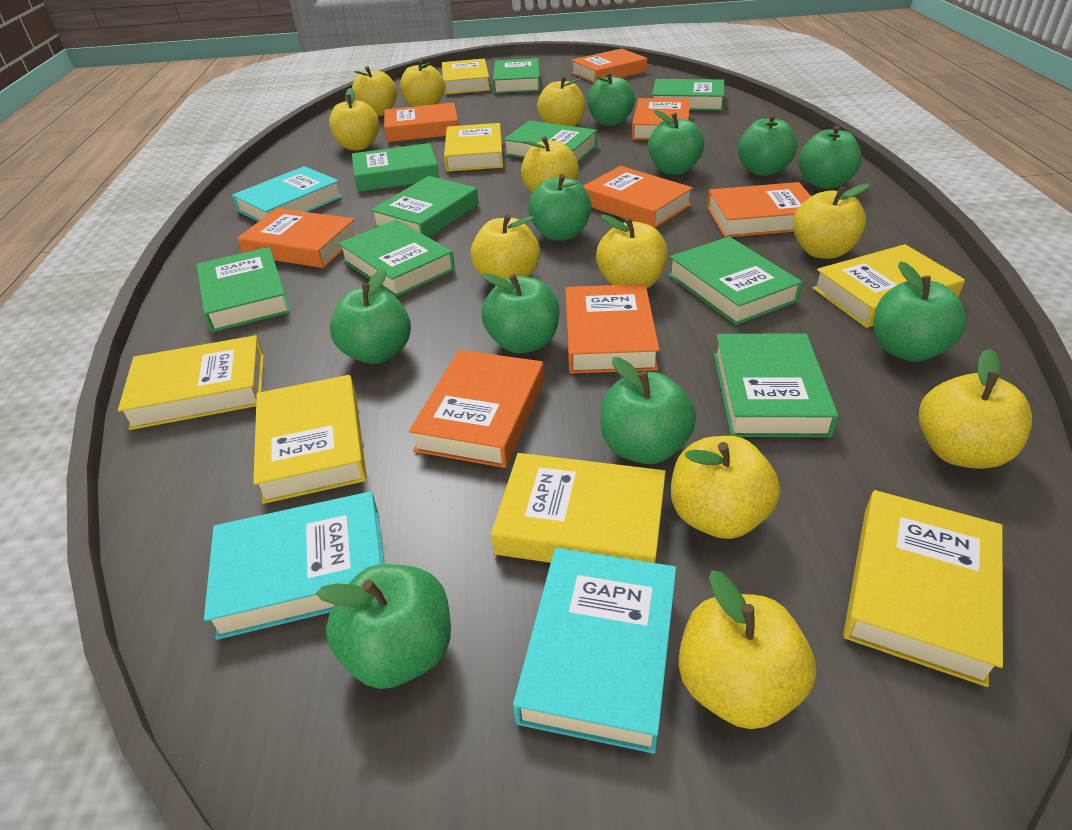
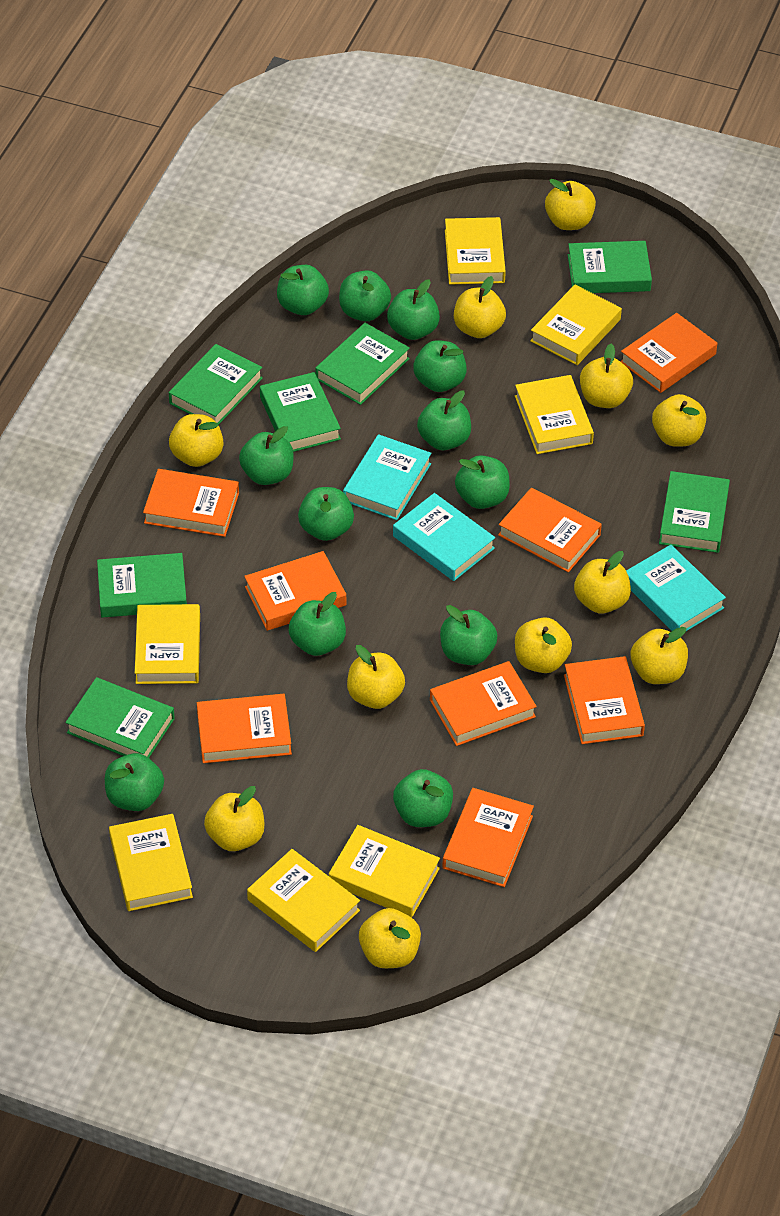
green apple: [316,564,451,689] [330,268,411,364] [481,273,560,353] [528,174,592,241] [587,72,635,126] [600,357,696,464] [648,110,704,175] [738,114,797,176] [799,125,862,189] [873,261,967,362] = 10 -> [105,753,164,811] [239,426,294,485] [277,265,329,315] [289,592,346,656] [298,487,354,541] [339,270,391,321] [387,279,440,340] [393,769,453,827] [413,340,467,392] [417,390,471,450] [440,605,498,665] [455,455,510,509] = 12
green book: [197,247,291,332] [338,220,455,297] [352,143,439,192] [371,176,479,238] [493,58,540,93] [503,120,597,162] [652,79,724,111] [668,237,803,325] [714,333,839,437] = 9 -> [66,677,175,758] [97,553,187,618] [169,344,263,425] [260,372,341,452] [315,323,410,405] [568,241,652,293] [659,471,730,553] = 7

